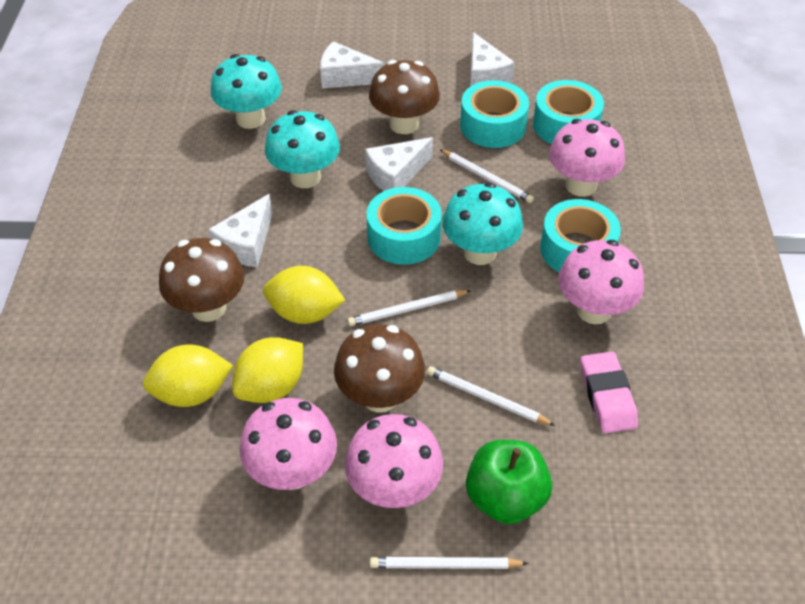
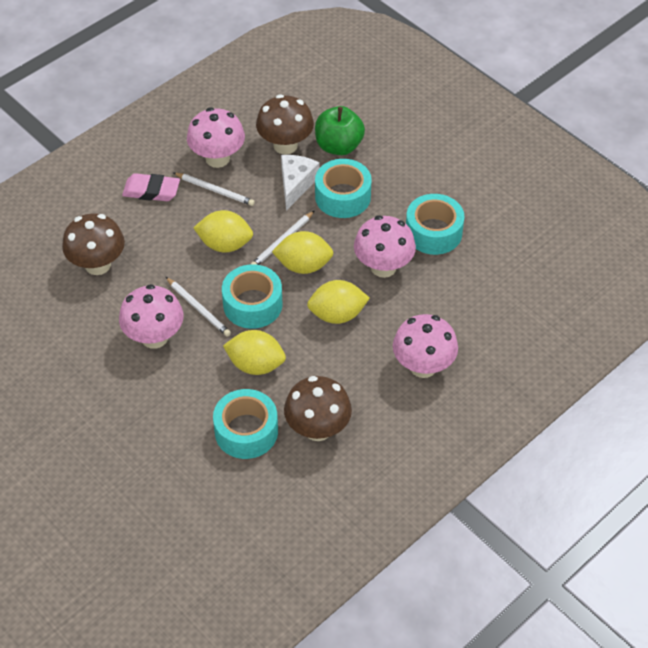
turquoise mushroom: [211,54,282,129] [265,110,340,188] [443,183,523,265] = 3 -> none = 0
white cheese: [208,194,272,268] [320,41,385,89] [365,137,433,191] [470,32,515,86] = 4 -> [281,155,320,211] = 1
white pencil: [347,290,471,326] [370,557,529,569] [427,366,556,426] [439,149,534,203] = 4 -> [166,277,231,336] [173,172,255,206] [251,211,314,265] = 3
yellow lemon: [143,345,233,407] [232,337,303,403] [263,266,345,324] = 3 -> [193,210,253,253] [223,330,286,375] [272,231,334,274] [307,280,370,324] = 4

